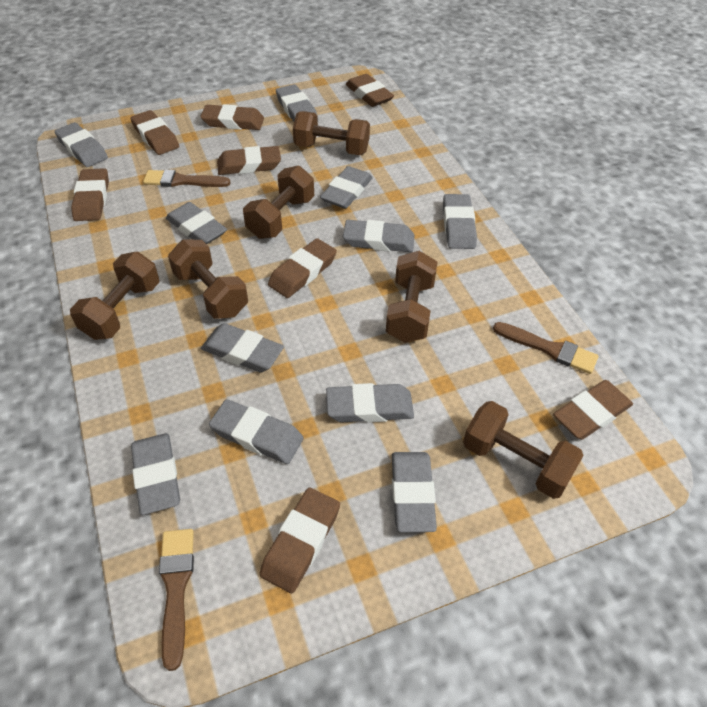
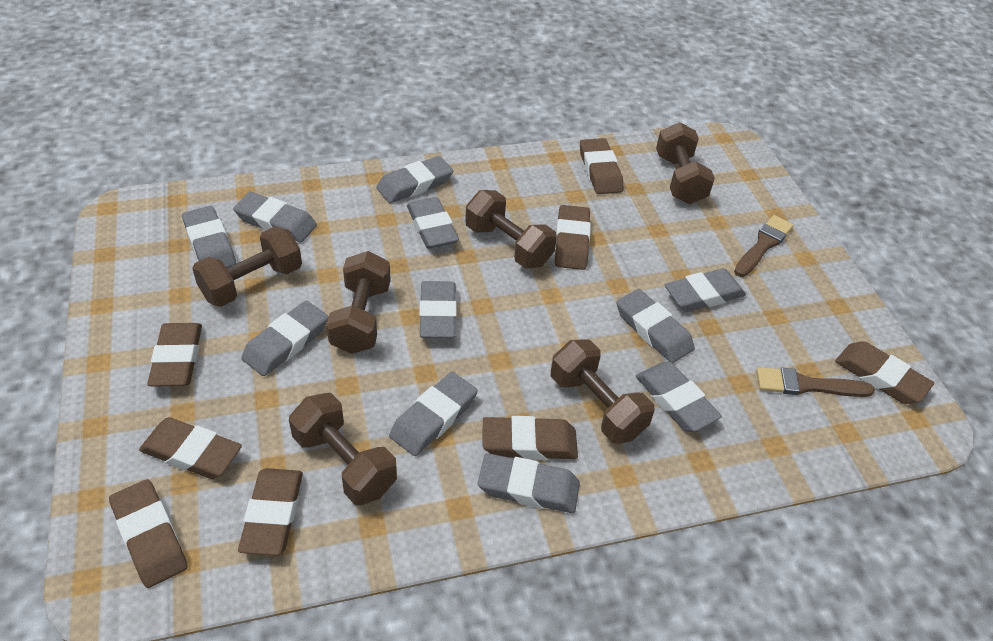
brown brush: [143,169,231,187] [159,529,194,671] [493,322,599,374] = 3 -> [734,215,794,277] [756,367,875,397] = 2

